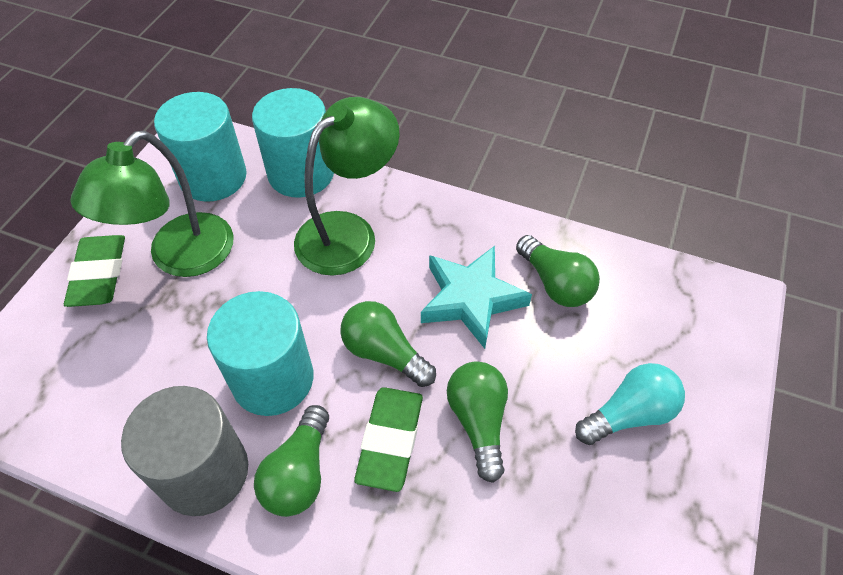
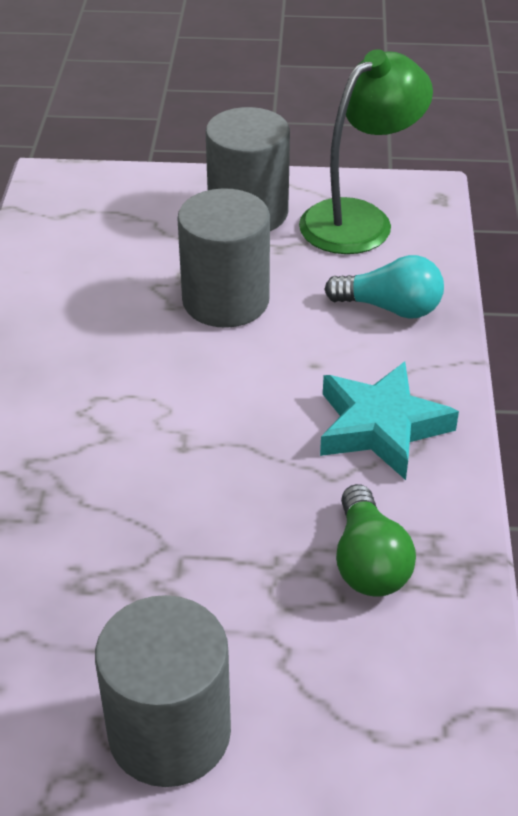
green eraser: [64,235,125,307] [355,387,423,492] = 2 -> none = 0
green lamp: [70,131,233,277] [294,97,400,276] = 2 -> [299,49,433,254] = 1
green light bulb: [254,405,329,517] [341,301,436,387] [447,361,508,483] [516,235,600,307] = 4 -> [336,484,416,597] = 1
grey cylinder: [121,386,248,516] = 1 -> [95,595,231,787] [177,188,270,328] [206,107,290,231] = 3
turquoise cylinder: [154,92,247,202] [207,291,313,416] [252,88,334,198] = 3 -> none = 0

